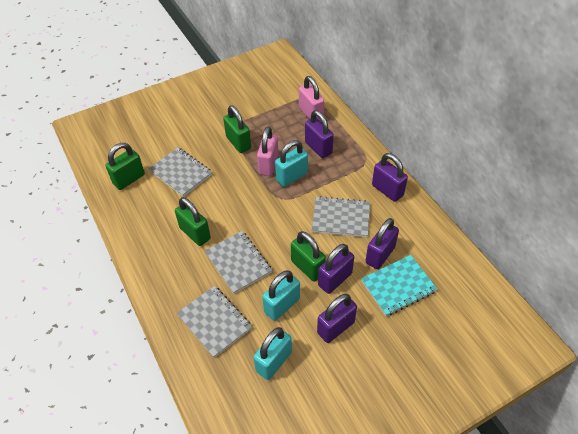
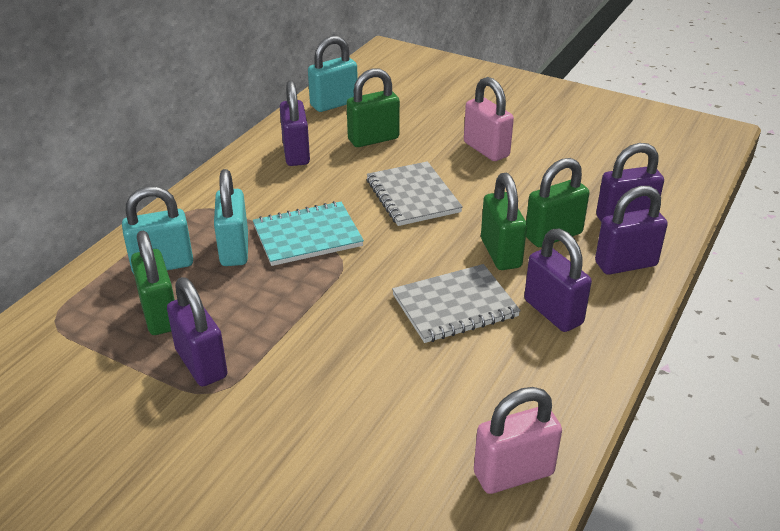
grey notebook: [148,147,212,197] [177,286,252,358] [205,231,272,294] [311,196,370,237] = 4 -> [367,161,463,226] [392,264,521,343] = 2

